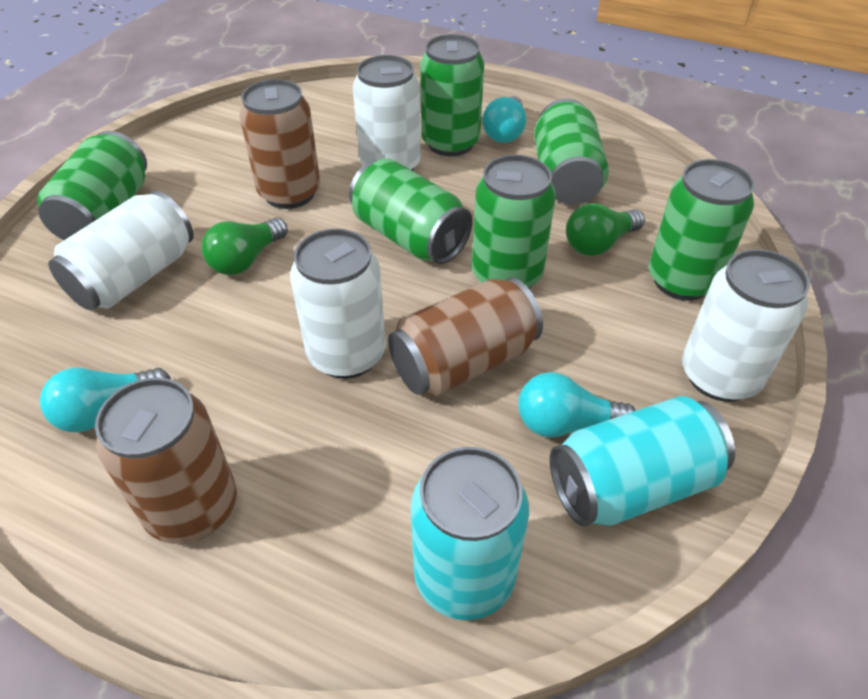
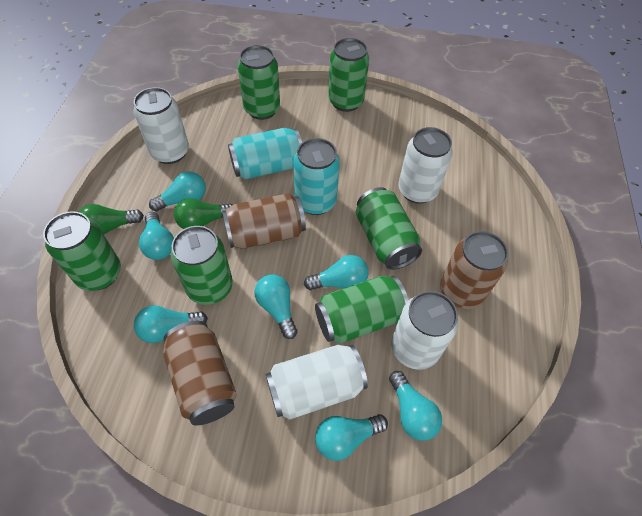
turquoise light bulb: [40,368,171,432] [482,96,526,143] [518,372,636,437] = 3 -> [134,305,208,343] [139,212,174,260] [149,171,206,211] [254,274,297,339] [304,255,369,290] [315,414,388,461] [389,371,442,441] = 7

